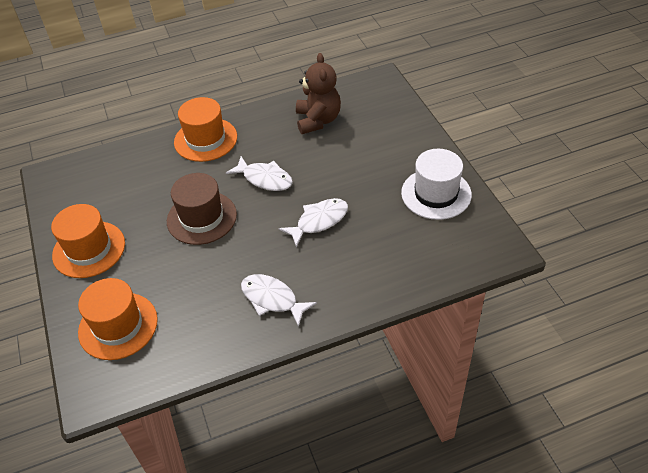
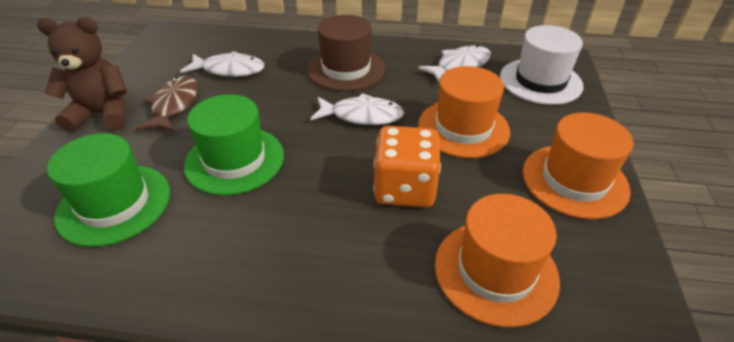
brown fish: none = 0 -> [136,76,198,132] = 1
green hat: none = 0 -> [47,133,170,247] [184,94,284,195] = 2
orange dice: none = 0 -> [373,126,441,207] = 1

